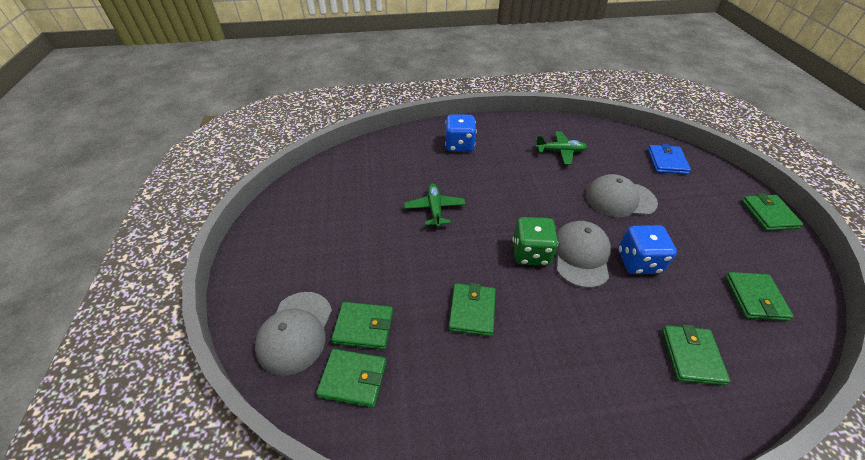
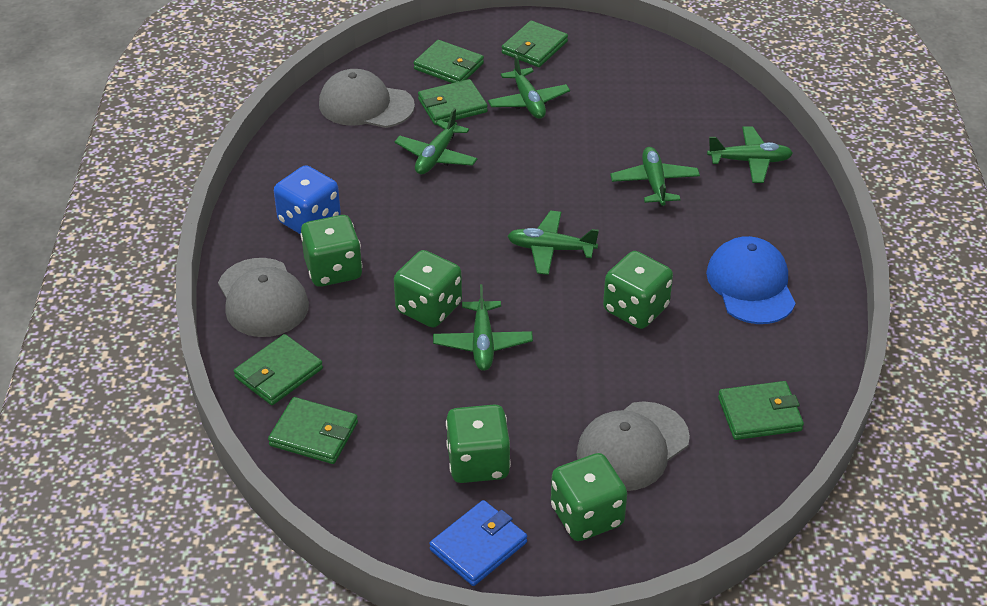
blue cap: none = 0 -> [706,236,796,324] = 1
blue dice: [445,114,476,152] [618,225,677,274] = 2 -> [274,165,341,234] = 1
green dice: [512,217,558,266] = 1 -> [300,215,363,287] [394,250,462,328] [446,404,511,483] [551,453,627,541] [603,251,673,329] = 5
green plane: [404,183,466,227] [535,131,587,165] = 2 -> [395,108,478,174] [433,284,533,371] [488,55,570,119] [508,211,599,275] [610,147,700,207] [707,126,793,183] = 6

